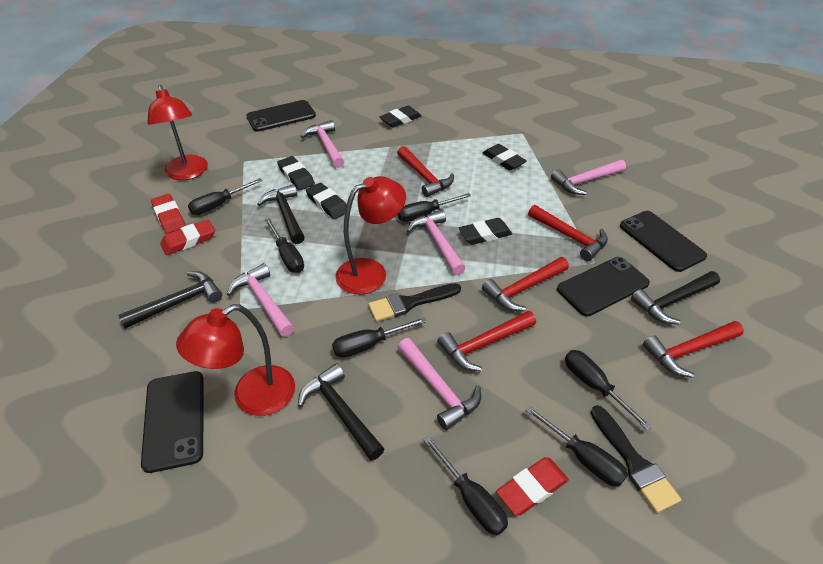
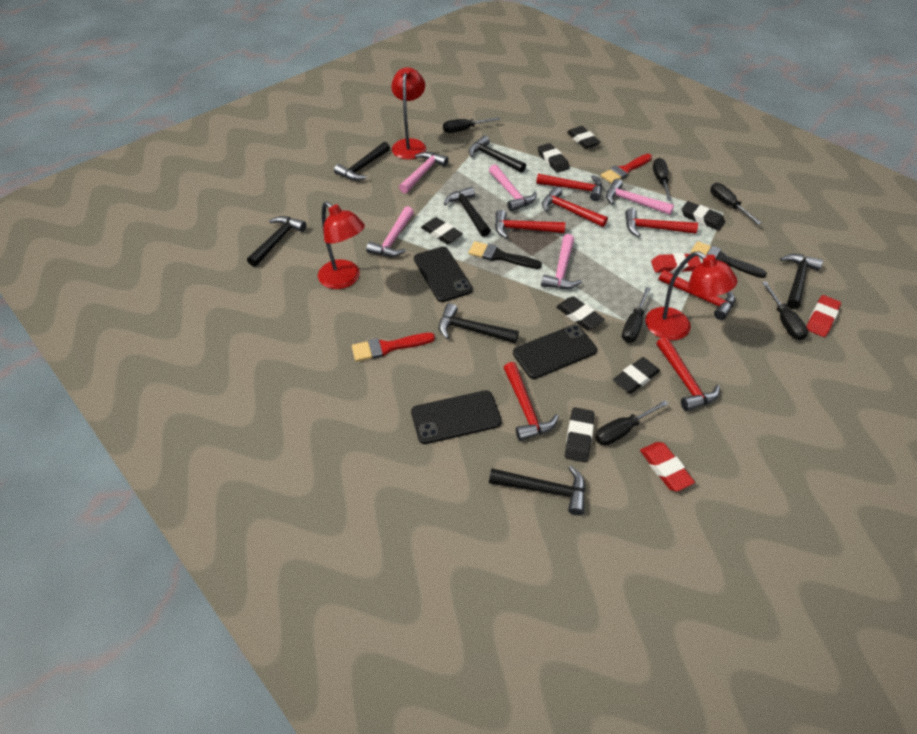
black eraser: [277,156,315,191] [306,183,347,219] [380,106,421,128] [459,218,512,245] [483,144,527,171] = 5 -> [421,217,463,244] [538,143,569,173] [556,296,605,330] [565,407,594,462] [567,126,600,149] [613,357,660,394] [681,201,725,231] = 7
black hammer: [118,271,222,329] [257,184,305,244] [298,363,384,461] [631,271,720,324] = 4 -> [247,216,306,267] [334,142,390,181] [439,303,519,343] [444,186,491,237] [469,135,526,173] [489,466,586,515] [780,254,823,309] = 7
black phone: [141,371,204,473] [246,100,316,132] [557,257,650,317] [620,211,707,272] = 4 -> [411,390,502,444] [414,247,473,302] [513,325,597,379] = 3
black screwdriver: [188,178,262,215] [265,218,304,273] [332,317,427,358] [398,193,471,222] [423,436,508,535] [525,406,628,486] [565,350,652,430] = 7 -> [443,117,500,133] [595,400,669,446] [622,287,651,343] [653,158,672,201] [710,183,761,225] [762,281,808,340] = 6
red brush: none = 0 -> [352,333,435,362] [601,154,652,184] = 2
red hammer: [397,146,454,197] [438,311,536,371] [482,257,569,311] [528,205,608,261] [643,321,744,378] = 5 -> [495,210,565,239] [504,362,559,441] [536,174,602,201] [542,186,608,227] [625,208,698,237] [656,337,720,411] [658,270,735,320] = 7

